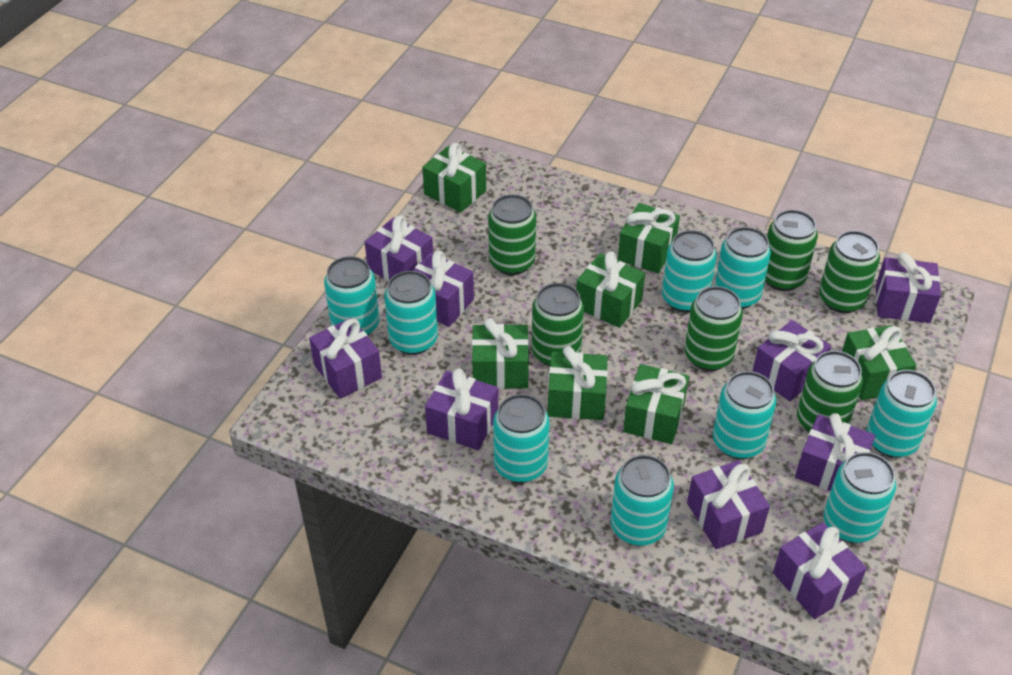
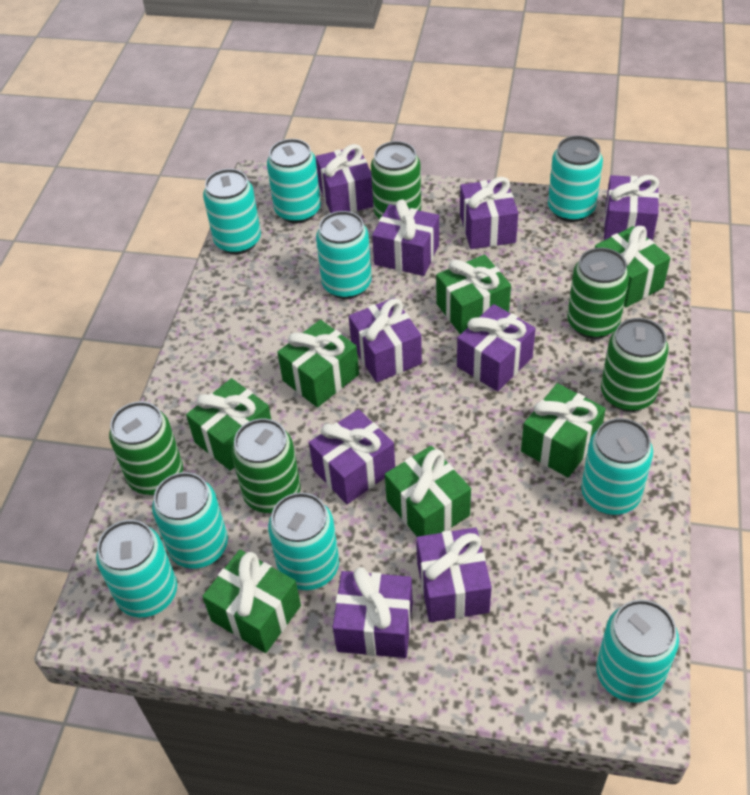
green can: [488,194,536,275] [532,283,584,366] [684,286,743,371] [765,210,818,291] [797,351,863,432] [819,231,880,313] = 6 -> [109,401,183,495] [231,419,301,513] [371,141,421,219] [567,248,629,339] [601,318,669,412] = 5

